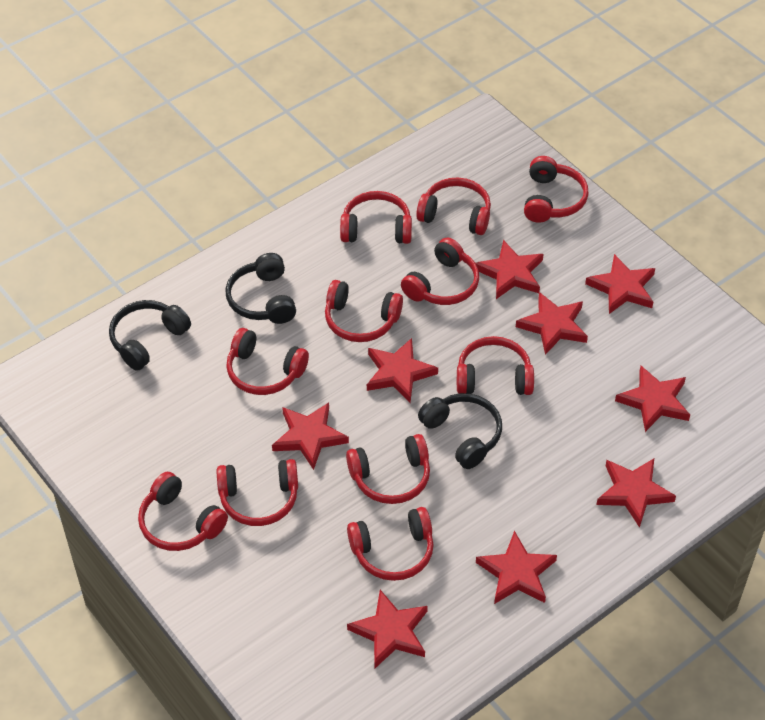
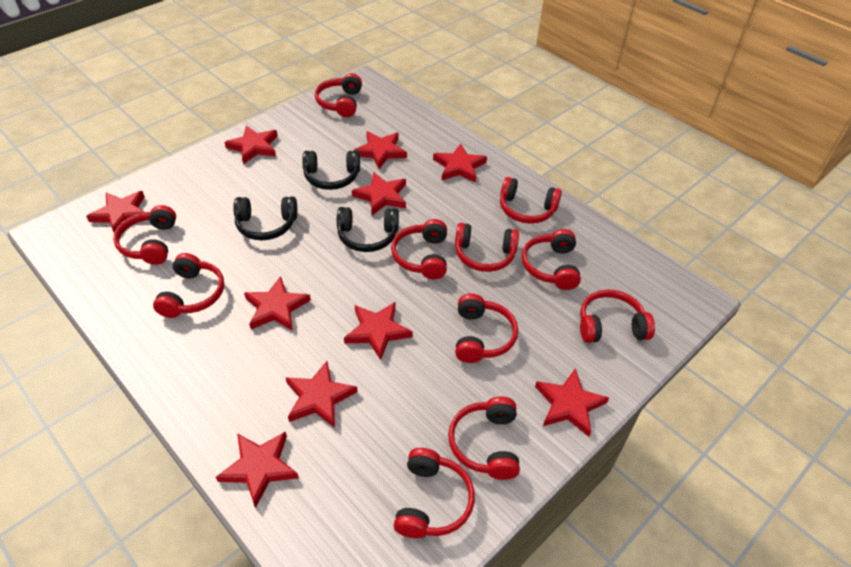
red star: [272,403,349,470] [347,590,428,668] [367,338,438,403] [476,240,544,299] [476,531,557,604] [516,292,588,355] [585,254,655,314] [596,459,676,528] [615,366,690,432] = 9 -> [86,191,145,233] [216,431,299,508] [224,125,278,164] [244,276,311,331] [286,361,358,428] [344,302,413,360] [352,172,406,215] [353,131,407,169] [433,143,487,183] [535,368,609,437] = 10

